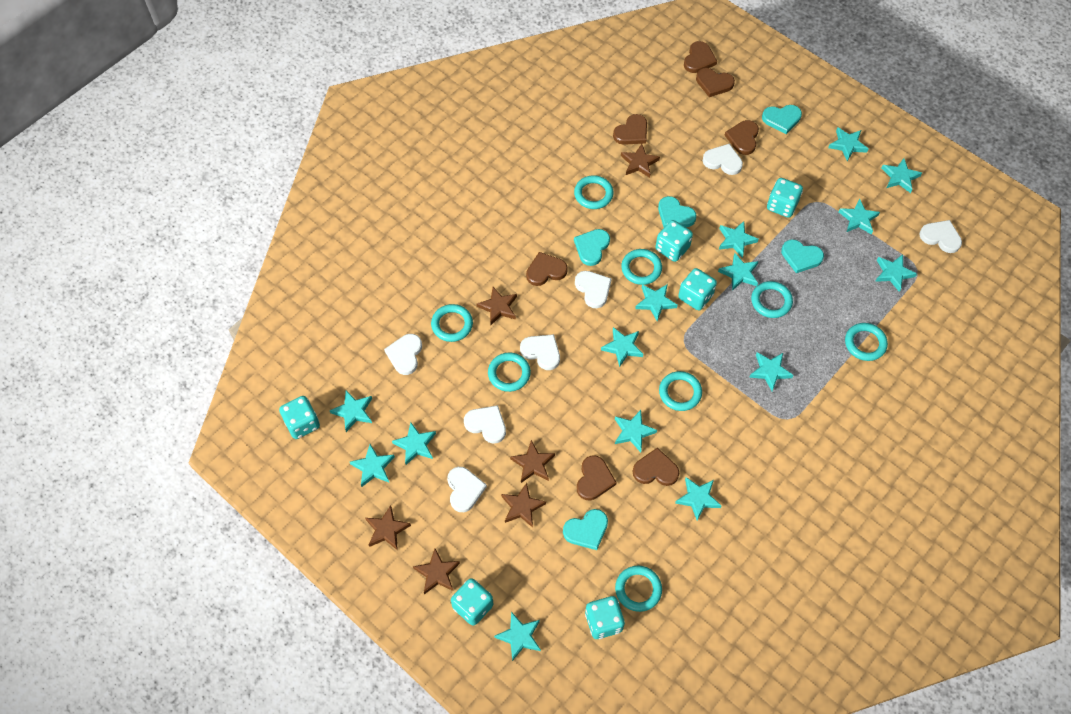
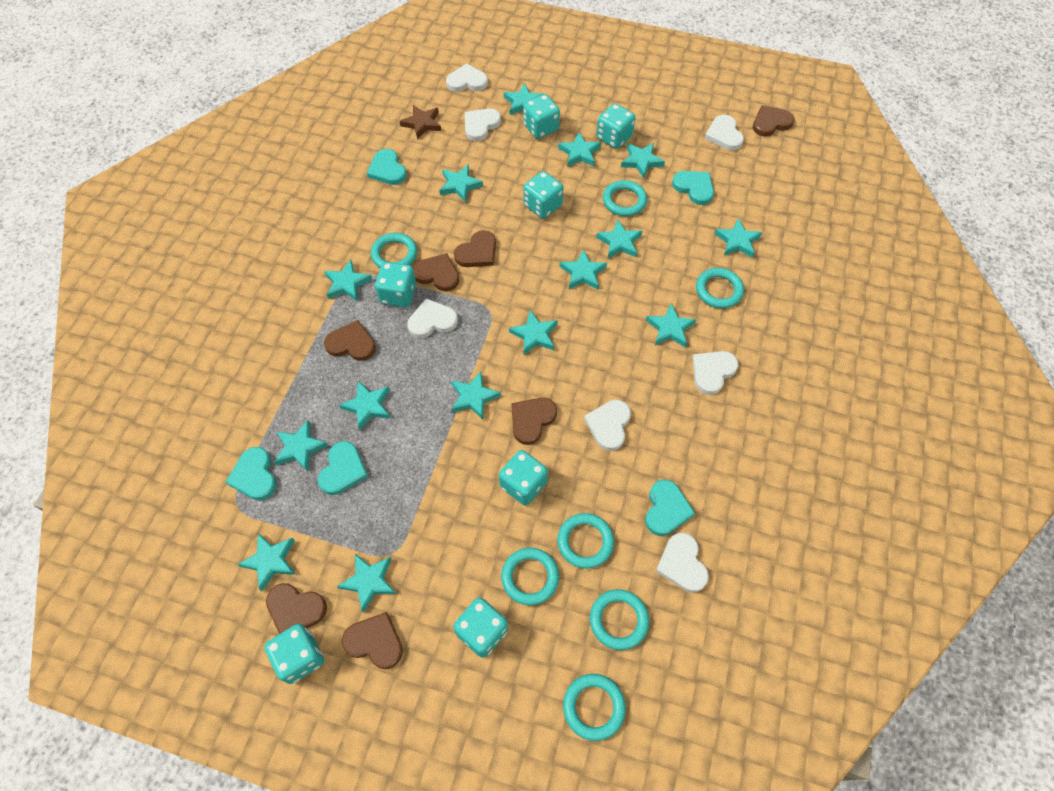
brown star: [365,505,411,550] [413,549,460,594] [476,287,517,325] [501,483,546,528] [510,440,555,483] [621,144,660,178] = 6 -> [400,105,441,140] = 1
turquoise dice: [279,396,320,439] [451,578,493,626] [585,596,625,639] [656,220,693,262] [678,268,717,310] [767,178,803,218] = 6 -> [264,624,324,684] [375,262,416,307] [453,598,508,658] [499,450,548,505] [523,94,560,139] [523,171,563,219] [596,104,636,149] = 7
turquoise ring: [431,304,473,342] [488,352,531,392] [574,175,614,209] [615,566,662,612] [621,249,662,285] [659,371,702,411] [751,281,793,318] [845,323,888,361] = 8 -> [371,233,417,268] [501,548,559,605] [557,513,614,569] [563,674,626,741] [590,589,649,650] [603,180,647,216] [696,268,744,308] = 7

